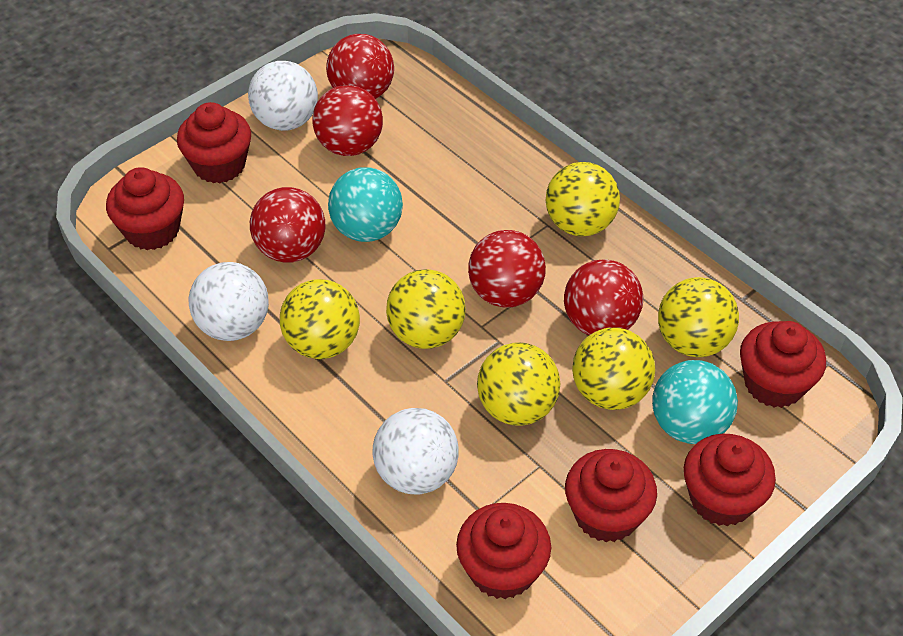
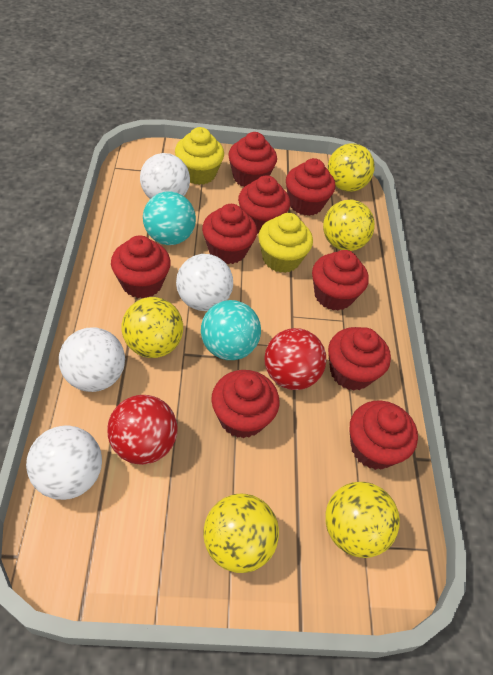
red ball: [250,187,325,263] [312,85,383,156] [326,34,394,99] [468,230,546,308] [564,259,643,335] = 5 -> [107,395,178,465] [264,328,326,390] = 2
red cupcake: [106,167,184,250] [177,102,251,183] [456,503,551,599] [565,449,657,542] [684,434,776,526] [740,321,826,408] = 6 -> [111,235,171,298] [202,204,257,264] [211,370,280,438] [228,132,277,187] [238,175,290,234] [286,158,335,216] [312,250,369,311] [328,327,391,390] [350,400,418,470] = 9
white ball: [189,262,269,341] [248,61,318,131] [373,408,459,495] = 3 -> [26,425,102,500] [59,328,125,392] [140,153,190,199] [176,254,233,311] = 4
yellow ball: [280,279,360,359] [386,269,466,349] [477,343,560,426] [546,162,620,236] [572,327,655,410] [658,277,739,357] = 6 -> [122,297,183,358] [203,494,279,573] [323,199,375,251] [325,482,400,558] [327,143,375,192] = 5
yellow cupcake: none = 0 -> [175,127,224,185] [258,213,313,273] = 2

